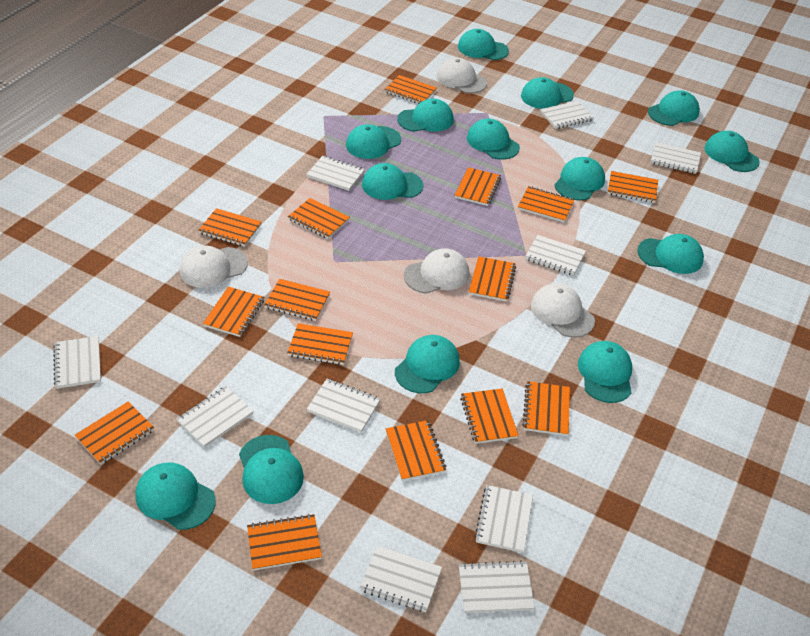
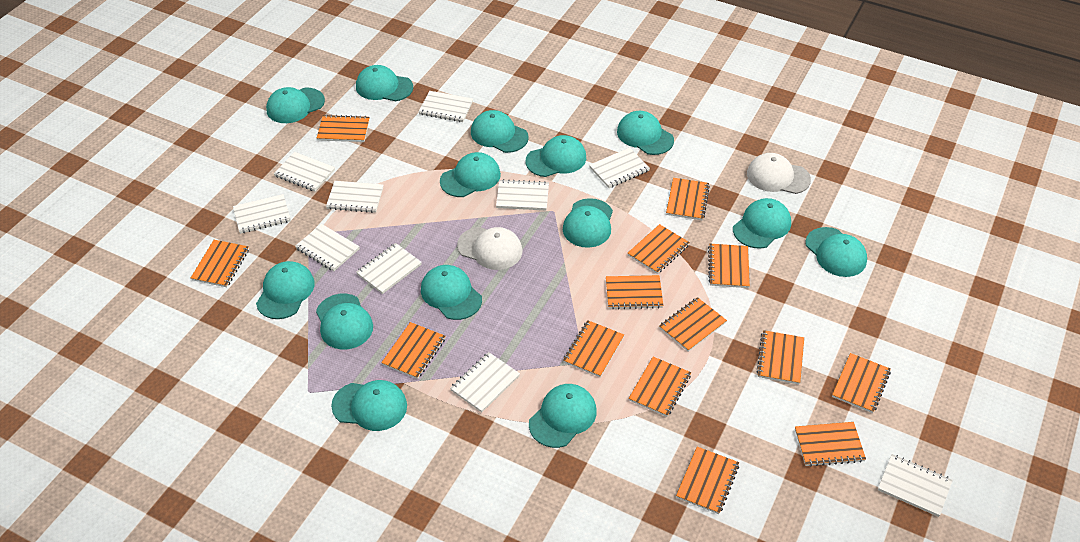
orange notebook: [75,401,154,465] [198,208,261,247] [203,287,264,337] [247,514,322,571] [264,279,330,321] [287,323,353,365] [288,198,350,239] [384,75,437,104] [386,420,446,481] [455,167,501,206] [460,388,519,444] [469,256,516,302] [518,186,574,222] [522,381,570,436] [608,171,658,203] = 15 -> [191,240,249,287] [317,114,370,142] [381,322,445,379] [563,320,624,377] [606,275,663,309] [628,224,690,274] [629,357,691,417] [659,297,727,352] [666,178,710,220] [676,447,739,514] [708,244,750,288] [756,330,804,384] [795,422,866,467] [832,353,891,413] = 14
white cap: [180,246,248,288] [404,249,470,294] [436,58,487,93] [531,283,595,338] = 4 -> [457,227,523,270] [747,153,811,194] = 2

